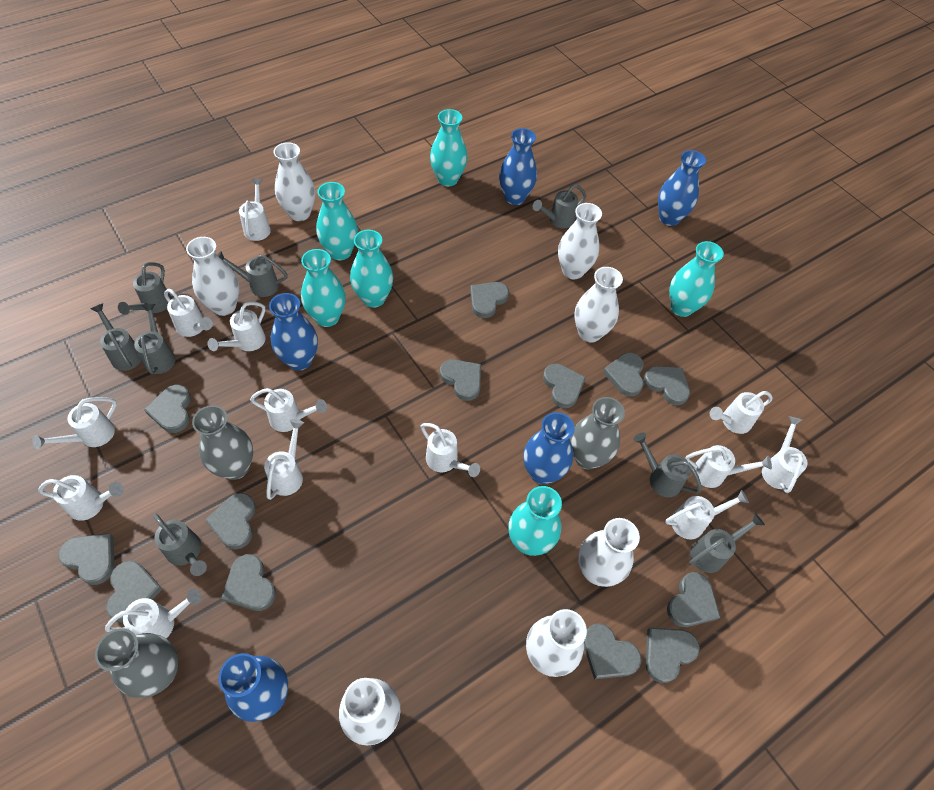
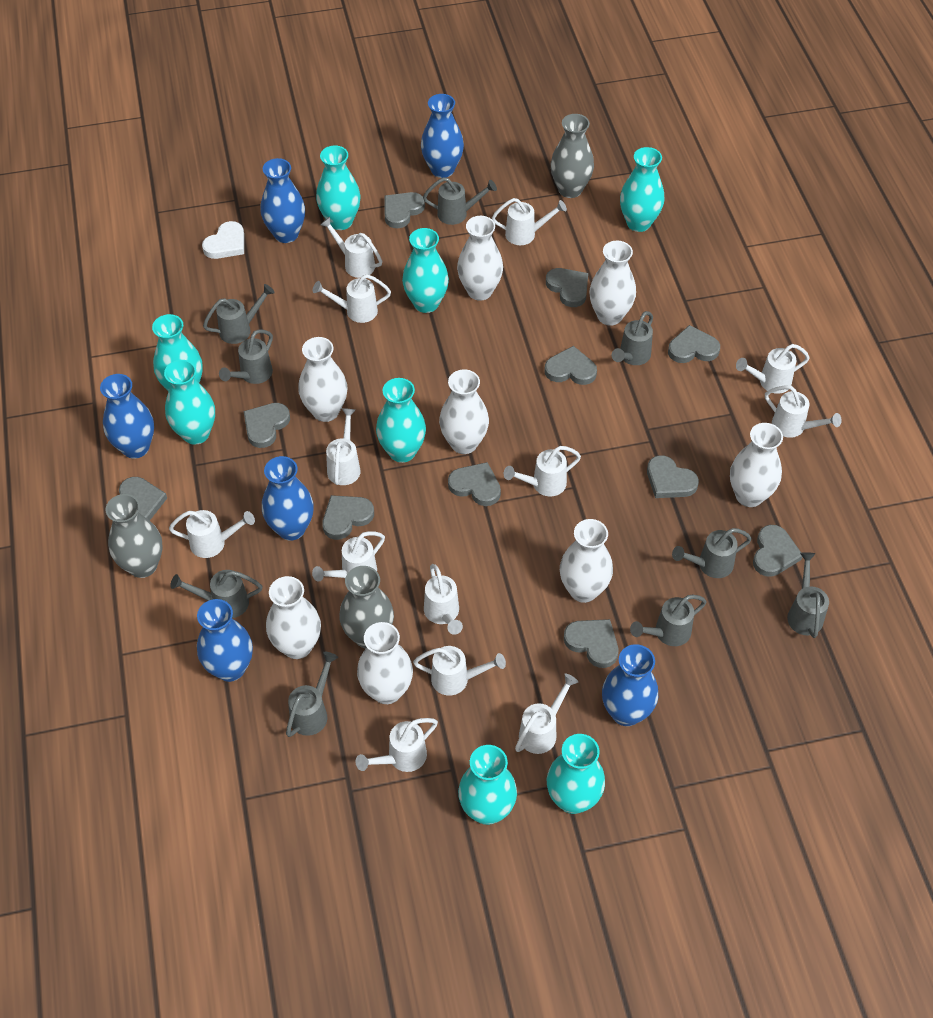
blue vase: [219,653,288,722] [269,293,318,371] [499,128,537,205] [523,412,575,485] [658,150,706,226] = 5 -> [100,374,154,459] [197,599,253,682] [261,158,305,243] [262,456,314,541] [421,94,464,178] [602,644,658,726] = 6
grey heart: [58,533,114,585] [106,560,162,623] [144,385,191,433] [205,493,256,550] [221,554,276,611] [440,359,481,401] [470,282,509,318] [543,364,586,408] [584,624,641,679] [603,352,644,397] [643,366,690,405] [645,628,700,683] [667,572,720,627] = 13 -> [119,477,167,520] [243,403,290,448] [322,495,374,540] [385,192,425,228] [448,462,501,506] [544,346,597,385] [546,268,588,307] [564,619,618,668] [647,455,699,498] [668,325,720,363] [753,525,802,577] = 11
grey watering can: [91,304,141,371] [118,262,172,315] [134,304,176,374] [153,513,207,576] [218,251,288,297] [533,184,586,228] [633,432,702,497] [689,513,765,573] = 8 -> [170,570,262,618] [203,284,275,344] [219,329,273,384] [286,652,338,737] [423,177,497,225] [612,311,653,365] [630,595,707,646] [672,528,752,578] [787,552,829,638] = 9
turquoise vase: [301,249,346,327] [316,182,358,260] [350,230,393,308] [430,109,467,186] [508,486,562,556] [669,241,724,317] = 6 -> [152,314,203,391] [164,360,215,445] [316,146,361,230] [376,378,426,463] [402,228,449,313] [458,745,517,825] [547,734,605,814] [620,147,664,232] = 8
white heart: none = 0 -> [202,221,244,259] = 1
white vase: [186,237,240,316] [274,142,315,221] [339,678,400,746] [526,609,587,677] [558,203,602,279] [574,267,623,343] [578,518,640,587] = 7 -> [266,576,321,659] [298,337,348,422] [357,622,413,704] [439,369,489,454] [457,216,503,301] [560,519,613,603] [589,241,636,326] [730,423,783,507] = 8

